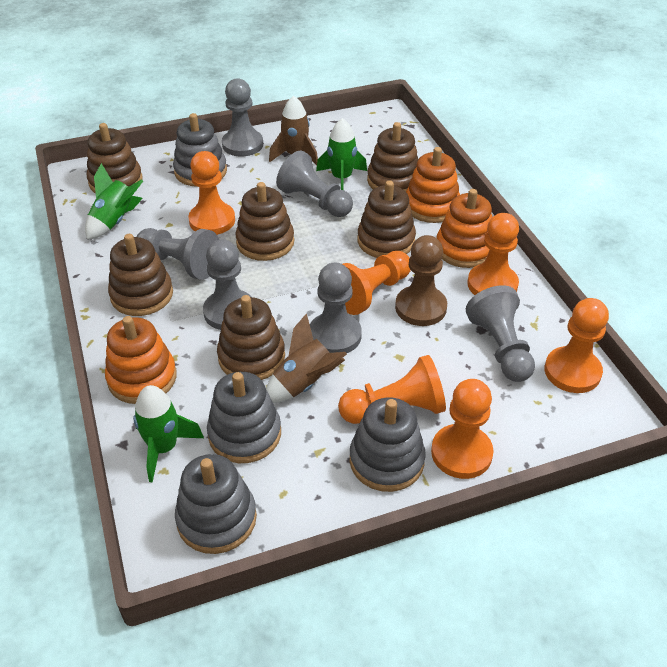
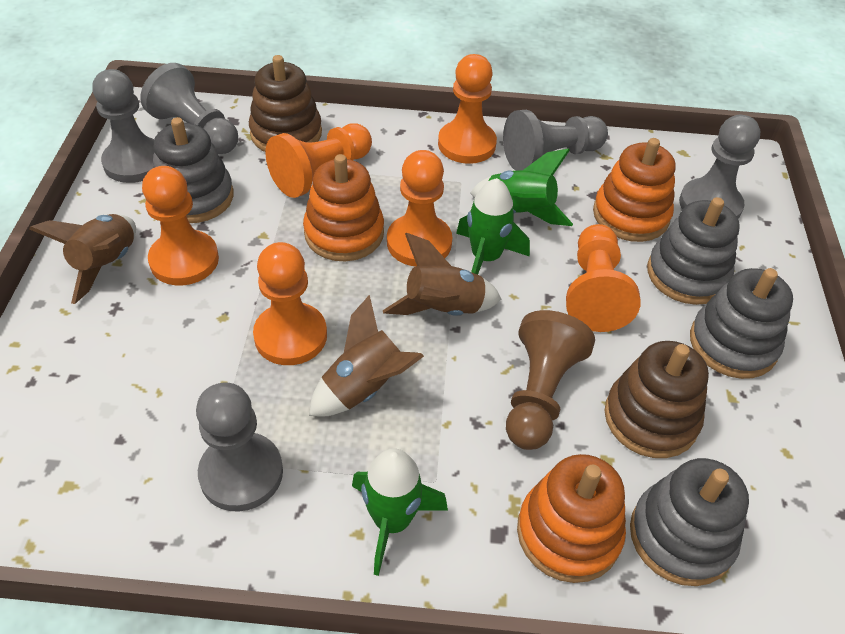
brown rocket: [266,313,347,403] [269,96,318,166] = 2 -> [29,214,136,304] [309,295,424,417] [383,233,501,316] = 3
brown stacking toy: [87,123,143,193] [108,234,173,316] [217,295,285,380] [235,182,294,261] [357,180,416,258] [367,122,418,192] = 6 -> [249,55,322,152] [605,341,709,458] = 2
grey pawn: [137,228,219,280] [203,239,251,330] [222,78,263,156] [276,150,353,217] [310,263,362,353] [466,285,535,382] = 6 -> [92,69,154,183] [140,63,238,154] [196,383,283,511] [503,110,608,171] [679,115,760,219] = 5

